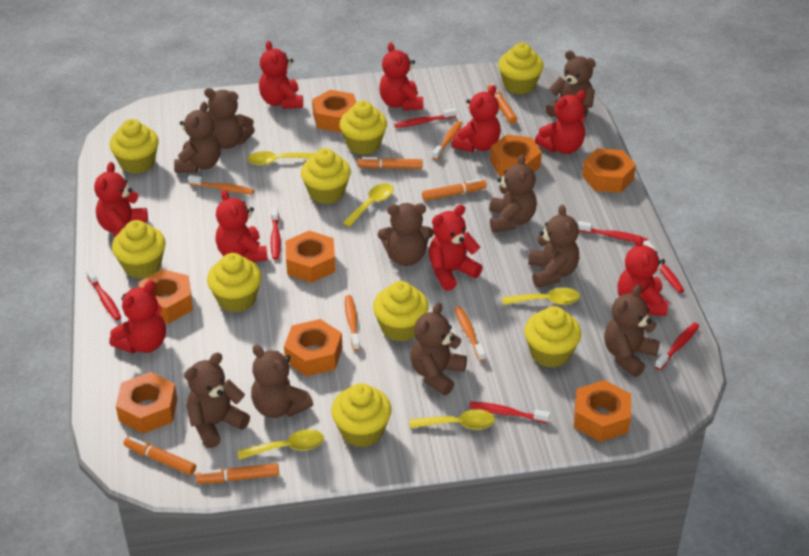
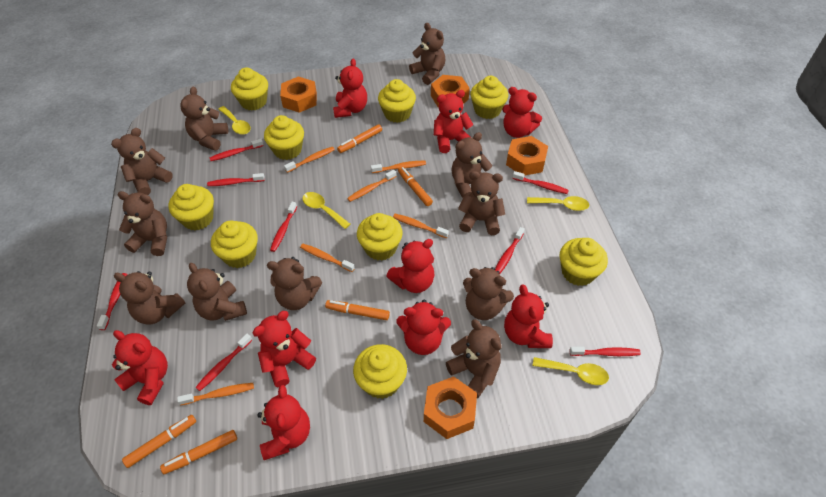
brown teddy bear: [174,102,221,173] [184,353,250,448] [204,88,255,149] [251,345,313,418] [378,203,434,266] [410,302,467,395] [489,154,537,233] [528,204,579,288] [545,50,596,118] [604,285,660,377] = 10 -> [111,128,173,195] [114,271,185,325] [118,191,167,256] [180,87,228,151] [187,263,247,321] [267,257,322,310] [409,23,445,85] [446,320,502,398] [451,132,492,198] [458,171,505,235] [463,267,514,320] = 11
orange nut: [116,372,177,434] [139,269,193,323] [284,319,342,376] [286,231,336,283] [312,90,357,133] [490,135,542,176] [574,380,631,442] [582,148,636,193] = 8 -> [280,76,317,113] [424,376,477,439] [431,75,470,107] [506,136,548,176] = 4
orange toothbrush: [188,175,254,194] [345,295,360,351] [432,121,462,160] [455,306,486,361] = 4 -> [177,383,254,406] [284,147,335,173] [300,244,355,272] [347,170,397,202] [371,161,426,173] [393,214,449,238] = 6
red toothbrush: [86,269,121,320] [271,207,281,260] [394,108,457,128] [469,402,550,423] [578,221,648,242] [643,240,684,293] [655,323,699,370] = 7 -> [97,273,127,330] [195,334,252,391] [207,173,265,186] [210,139,264,161] [270,202,297,252] [495,227,525,274] [512,171,569,194] [570,347,641,356] = 8
yellow spoon: [237,429,324,460] [248,151,315,165] [343,183,394,227] [410,409,495,430] [502,288,580,305] = 5 -> [218,106,251,135] [302,192,350,229] [527,196,589,211] [532,357,609,385] = 4

